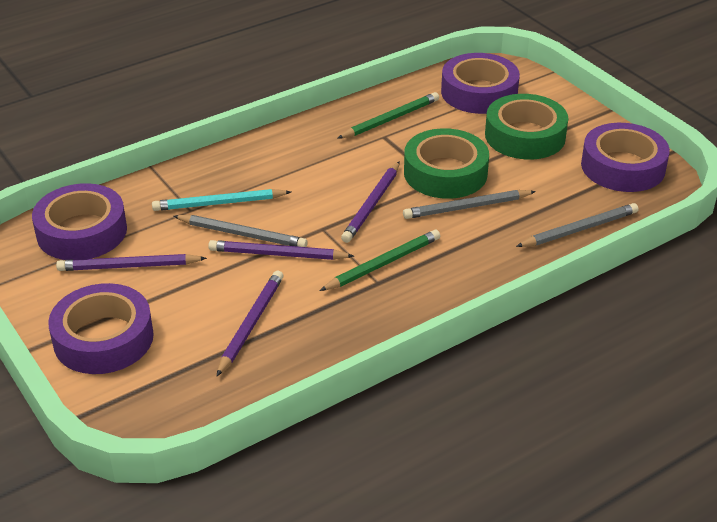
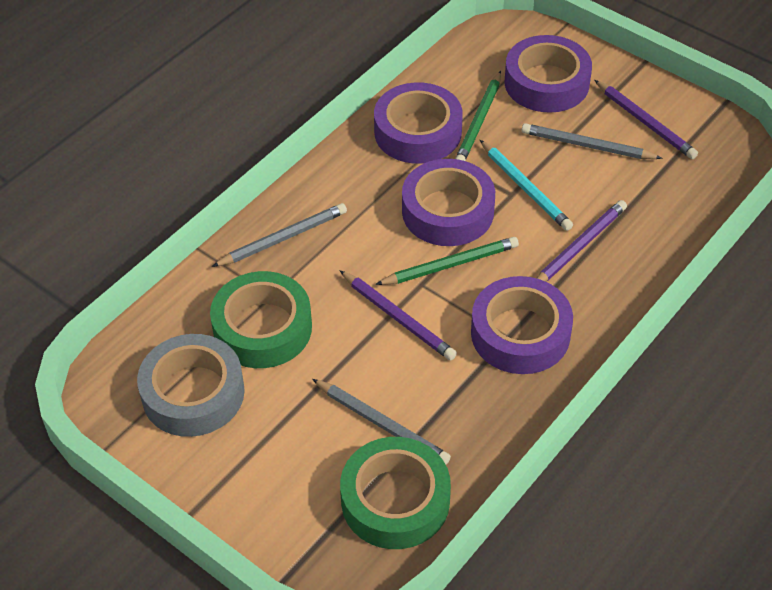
grey tape: none = 0 -> [137,334,245,437] = 1
purple pencil: [56,254,207,271] [208,240,354,260] [217,271,284,376] [341,161,400,243] = 4 -> [340,271,457,360] [537,200,627,282] [595,80,698,159] = 3

